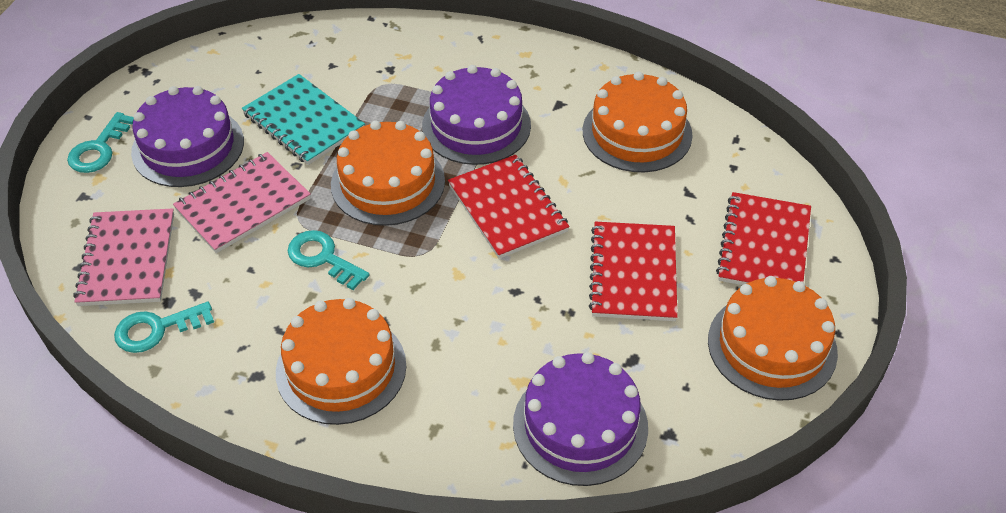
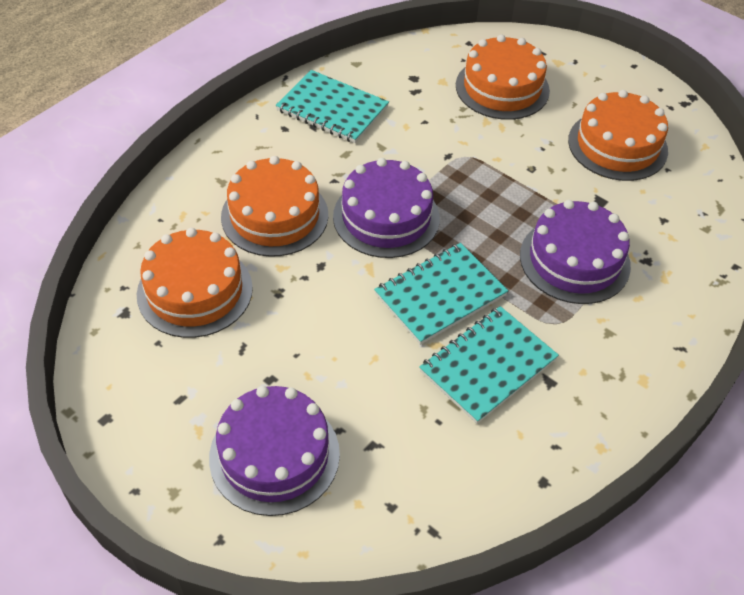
pink notebook: [73,208,174,306] [173,152,311,253] = 2 -> none = 0
red notebook: [448,155,570,259] [589,221,678,321] [716,192,811,285] = 3 -> none = 0
turquoise key: [67,112,134,173] [114,302,214,353] [288,230,370,290] = 3 -> none = 0
turquoise notebook: [242,74,365,165] = 1 -> [276,70,389,143] [374,243,508,345] [419,306,559,424] = 3

